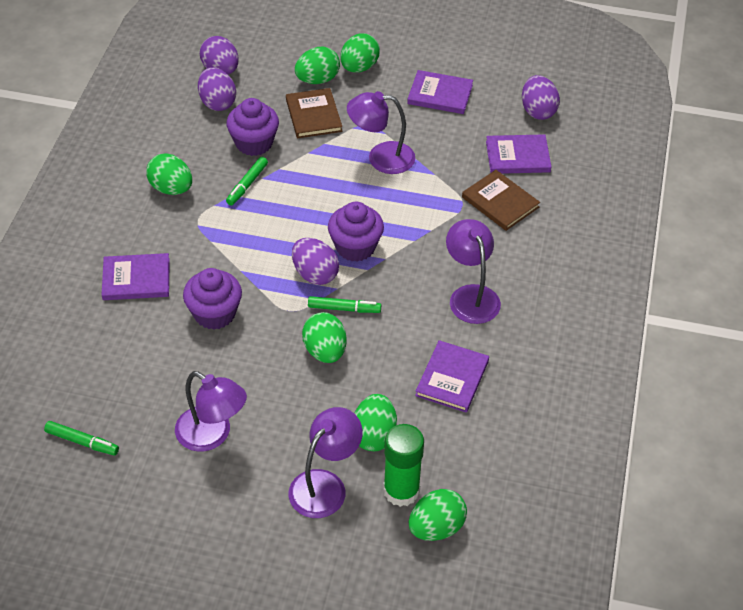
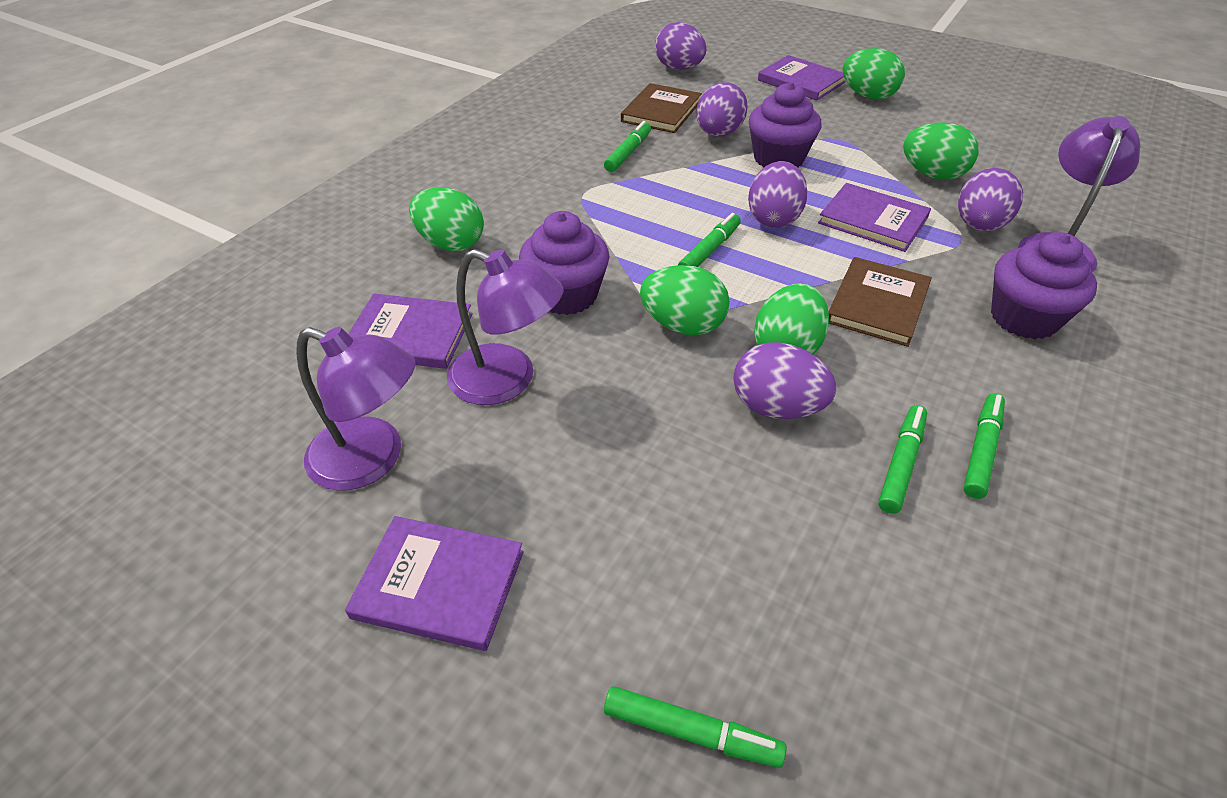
green egg: [146,153,192,195] [295,47,340,84] [302,312,347,363] [340,33,380,73] [354,394,397,451] [409,489,467,541] = 6 -> [409,187,484,251] [640,265,730,335] [754,283,829,355] [843,48,905,100] [903,122,979,180] = 5
green glue stick: [383,424,424,507] = 1 -> none = 0
green marker: [44,421,119,455] [226,157,268,206] [308,296,381,313] = 3 -> [604,121,651,172] [604,686,787,768] [678,213,741,267] [878,405,927,514] [963,393,1005,499] = 5
purple egg: [198,67,236,111] [200,36,239,75] [292,238,339,285] [522,75,560,120] = 4 -> [655,22,706,70] [696,82,748,137] [733,342,836,419] [748,161,808,228] [958,168,1023,232] = 5
purple lamp: [175,371,247,452] [288,407,363,518] [347,91,415,174] [446,219,501,324] = 4 -> [296,327,416,491] [447,249,563,405] [1018,116,1140,272] = 3

